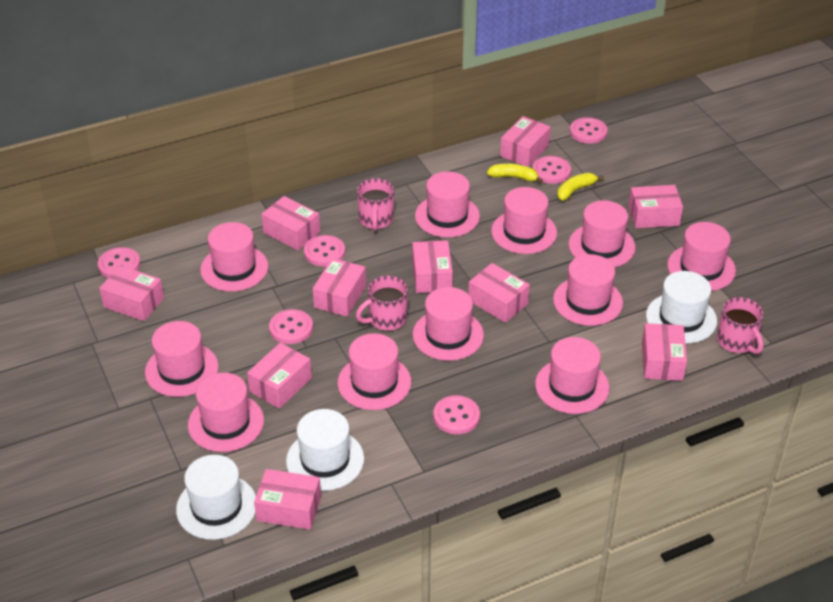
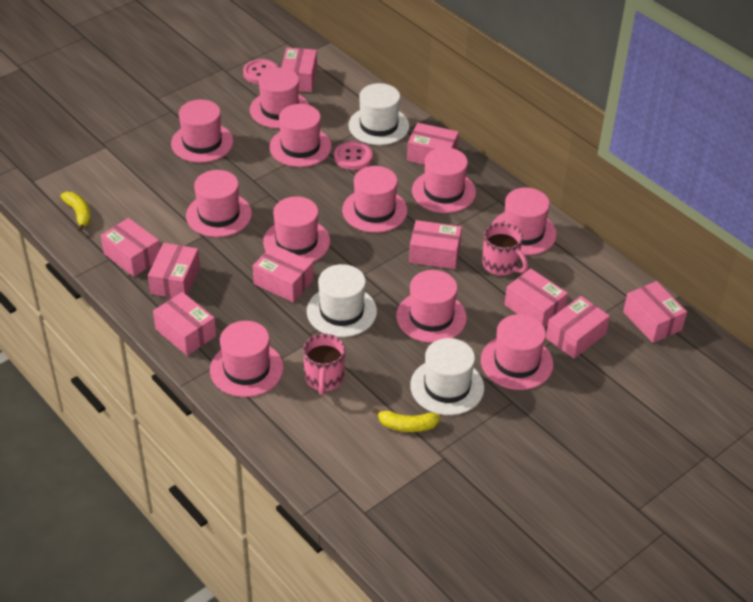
pink button: [98,247,141,278] [269,309,313,344] [304,235,345,266] [433,395,480,434] [532,156,571,184] [570,117,608,144] = 6 -> [243,59,278,84] [334,141,373,170] = 2
pink mug: [356,276,408,331] [357,178,394,231] [717,297,764,354] = 3 -> [303,334,345,395] [482,222,528,275] = 2

